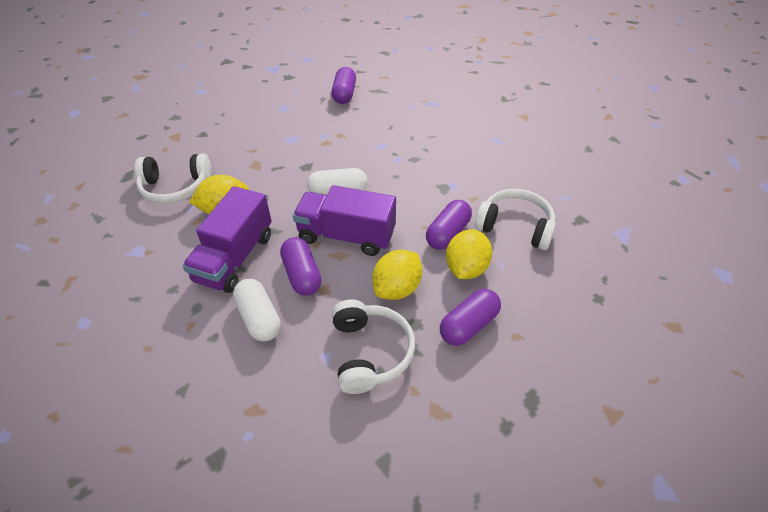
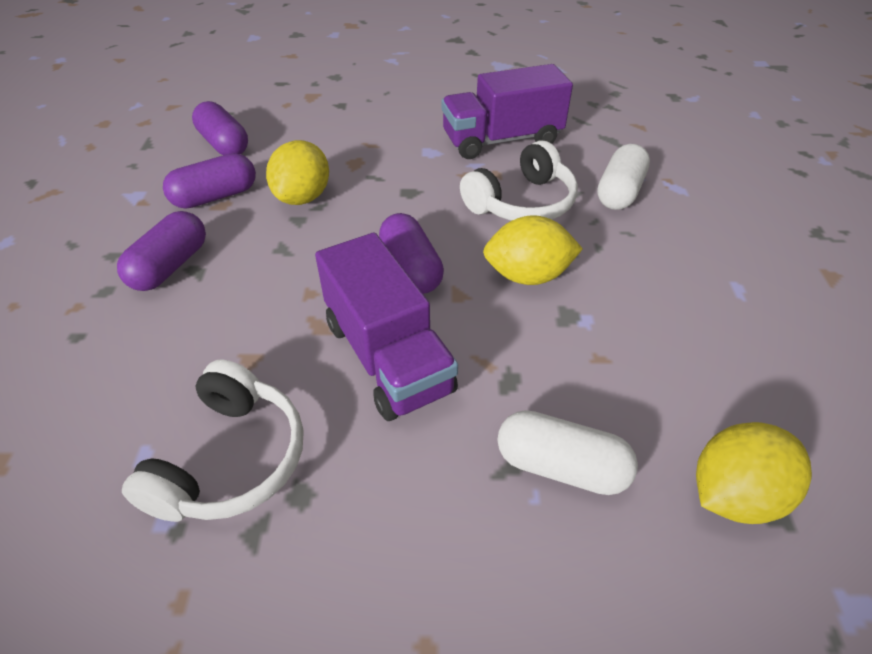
white headphones: [135,154,211,204] [332,299,415,394] [475,189,556,250] = 3 -> [122,359,303,522] [460,140,578,221] = 2

